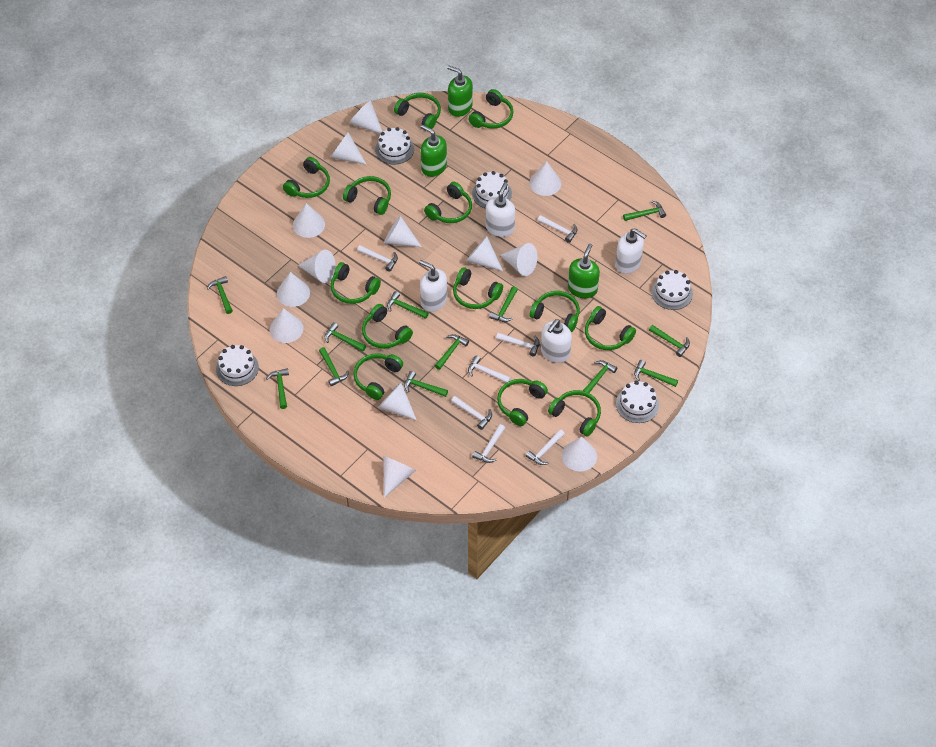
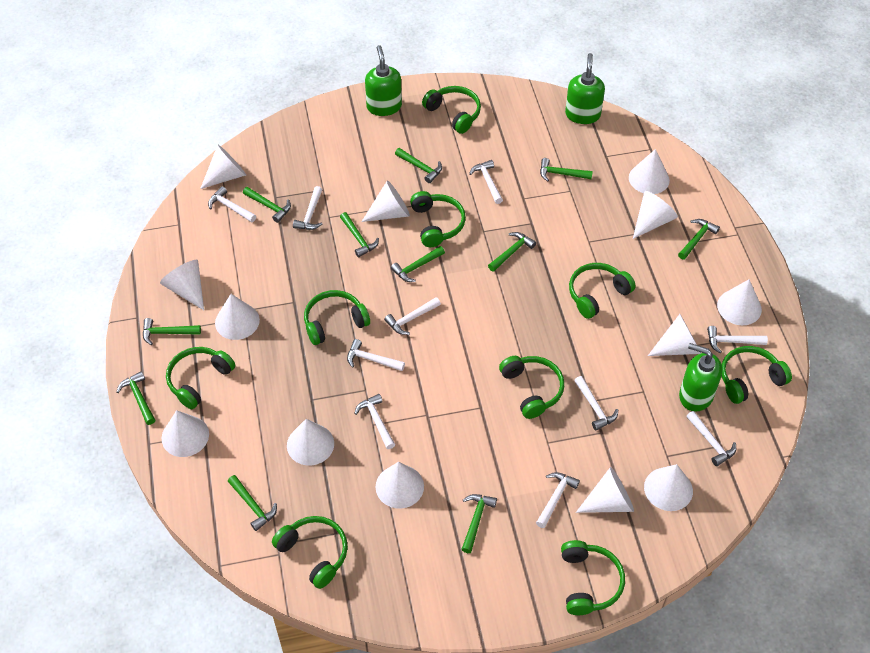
green hammer: [207,276,233,314] [266,368,289,409] [319,347,349,386] [325,322,366,351] [387,291,429,319] [404,371,448,397] [435,334,469,370] [489,286,518,322] [583,360,617,393] [623,201,666,221] [634,360,678,387] [649,325,690,357] = 12 -> [116,371,155,425] [143,318,201,345] [228,475,277,531] [243,187,291,223] [340,212,379,257] [391,246,445,282] [395,148,442,183] [461,494,497,553] [488,232,536,272] [540,158,593,182] [678,219,720,260] = 11
green headphones: [283,157,330,198] [330,262,381,304] [343,176,391,215] [353,353,403,400] [362,304,413,349] [394,93,441,129] [424,182,472,223] [453,267,503,309] [469,89,514,129] [497,379,548,426] [530,291,580,332] [548,390,601,437] [585,306,636,350] = 13 -> [166,347,235,409] [272,516,348,589] [304,290,370,345] [410,191,466,247] [422,86,481,134] [499,356,564,419] [561,540,625,615] [569,263,636,319] [722,346,792,404] = 9
white cake: [216,345,259,386] [375,127,414,165] [472,171,512,209] [616,381,659,423] [652,270,693,310] = 5 -> none = 0
white hammer: [357,245,398,272] [451,396,492,430] [468,355,511,383] [472,424,505,463] [496,333,540,357] [526,429,565,465] [538,215,578,243] = 7 -> [208,186,256,222] [293,186,322,230] [347,339,405,371] [354,394,395,449] [384,297,441,335] [469,160,503,204] [536,472,580,528] [574,376,618,431] [686,411,736,466] [707,326,768,353] = 10
white soap dispenser: [419,260,447,312] [486,182,515,237] [541,319,572,363] [615,228,646,274] = 4 -> none = 0

